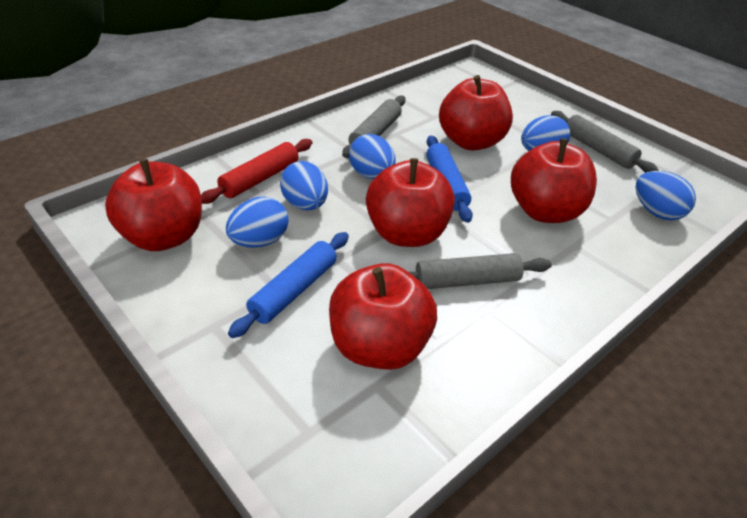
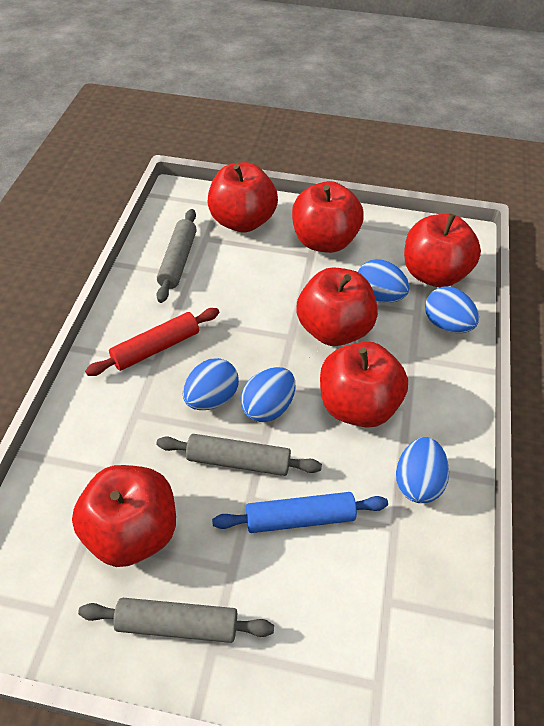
blue rolling pin: [228,232,349,338] [426,135,473,223] = 2 -> [212,492,388,533] = 1
red apple: [105,159,202,251] [329,263,437,370] [366,158,455,247] [439,75,513,150] [511,139,597,223] = 5 -> [72,465,176,567] [208,162,278,232] [292,181,364,253] [296,267,378,346] [320,341,408,427] [404,214,481,287] = 6

